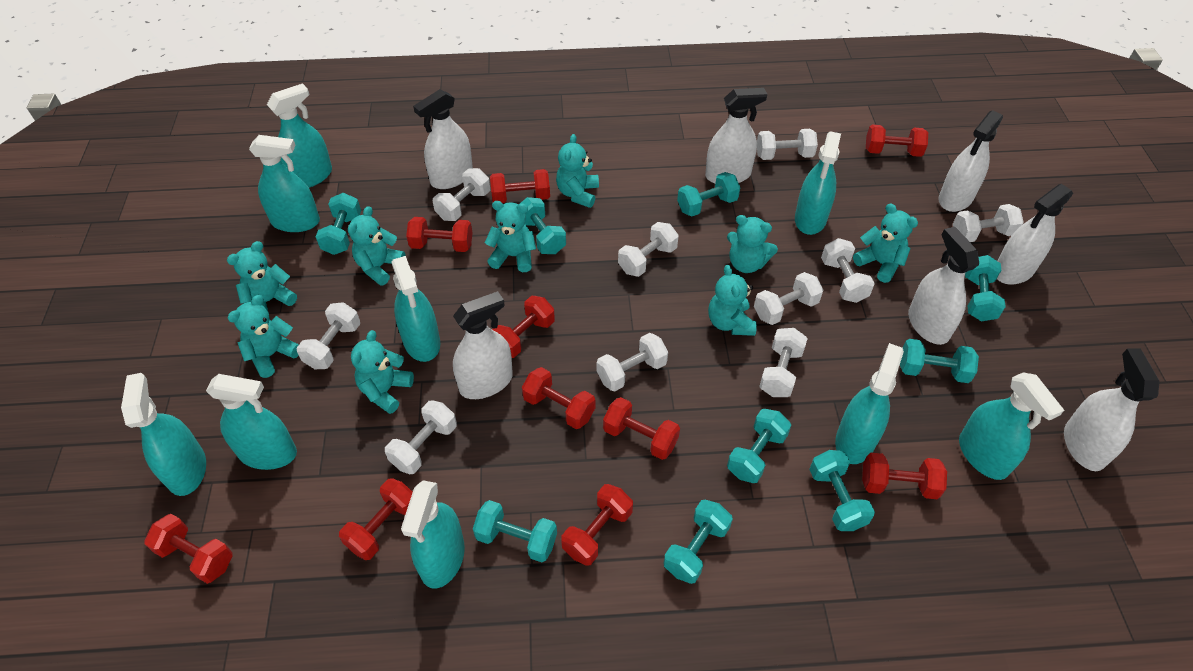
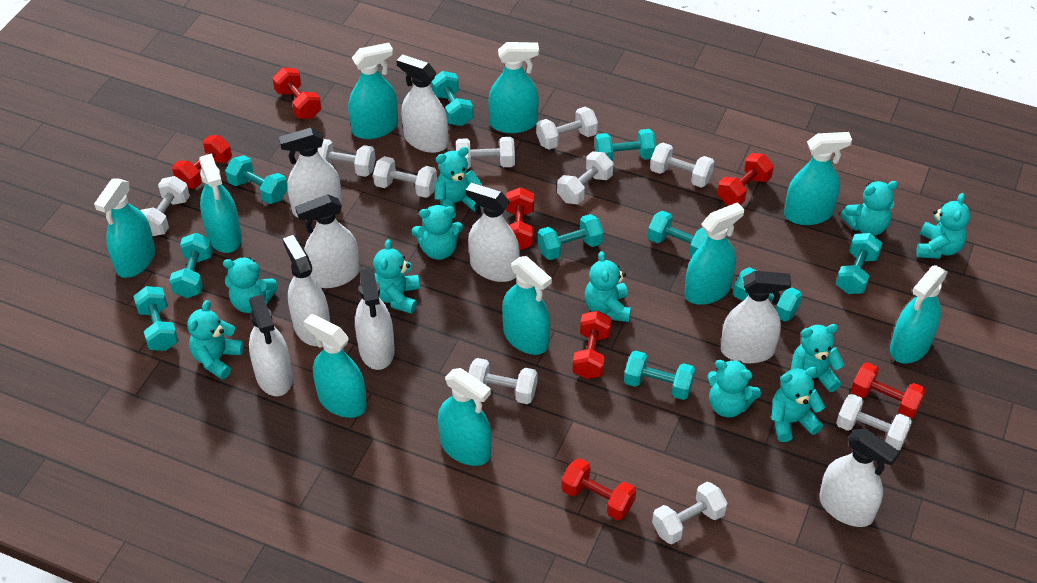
red dumbbell: [144,514,233,584] [339,478,413,560] [406,217,473,252] [490,169,550,203] [492,296,555,358] [522,367,595,429] [561,484,633,566] [603,397,680,460] [862,453,947,499] [866,125,928,157] = 10 -> [172,135,232,189] [273,68,321,119] [506,187,534,250] [562,458,636,520] [572,311,612,379] [717,153,774,205] [851,362,926,419] = 7
turquoise dumbbell: [316,193,361,255] [473,500,557,562] [521,197,566,254] [664,500,733,584] [677,172,740,216] [727,409,791,483] [809,450,875,531] [900,339,979,383] [965,255,1006,321] = 9 -> [133,286,179,351] [169,233,213,298] [225,155,288,204] [431,71,474,126] [538,214,604,260] [595,129,657,161] [624,350,695,400] [648,211,708,257] [733,267,802,321] [836,233,882,294] = 10
turquoise spray bottle: [121,373,206,496] [206,374,297,470] [249,135,320,232] [267,83,332,188] [391,256,440,362] [401,480,465,589] [795,131,841,235] [835,343,904,464] [959,372,1064,480] = 9 -> [94,178,155,278] [199,154,242,253] [304,314,367,418] [348,43,398,139] [438,368,492,466] [488,42,539,133] [502,256,552,355] [685,202,744,305] [784,132,852,225] [890,265,948,364] = 10
turquoise teddy bear: [227,241,297,314] [228,295,299,378] [348,206,406,286] [351,330,414,414] [485,201,536,272] [556,134,599,208] [708,265,757,336] [727,215,778,273] [853,203,918,283] = 9 -> [187,300,244,380] [223,257,278,313] [373,239,420,314] [412,205,463,260] [435,147,482,218] [585,251,631,322] [707,360,761,417] [771,367,825,442] [791,324,844,392] [841,181,898,236] [917,193,970,259] = 11
white spray bottle: [413,89,473,189] [453,291,513,399] [705,88,767,184] [908,227,979,345] [939,110,1003,212] [997,184,1073,285] [1064,348,1160,471] = 7 -> [249,294,293,396] [279,128,342,218] [283,235,330,346] [295,194,359,288] [355,268,395,370] [396,54,448,153] [466,183,520,282] [721,271,791,363] [819,429,900,527] = 9

